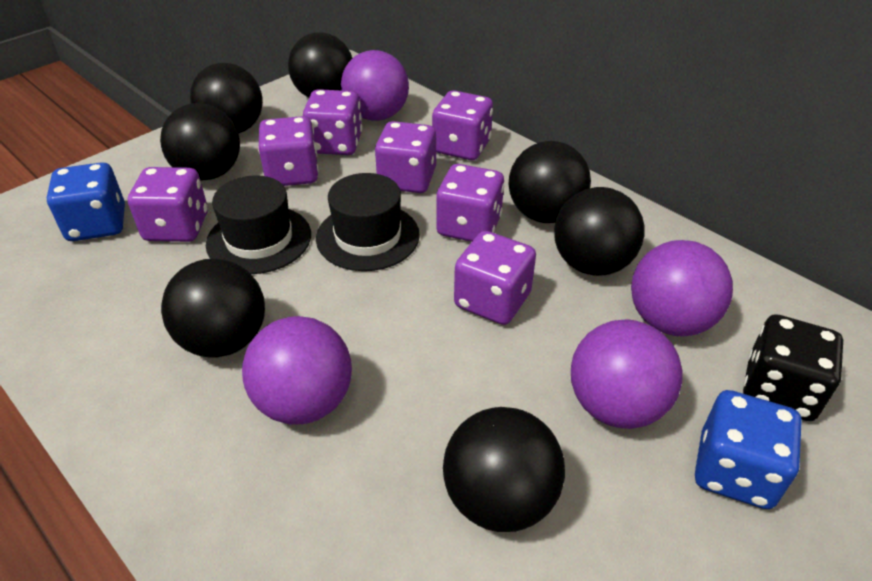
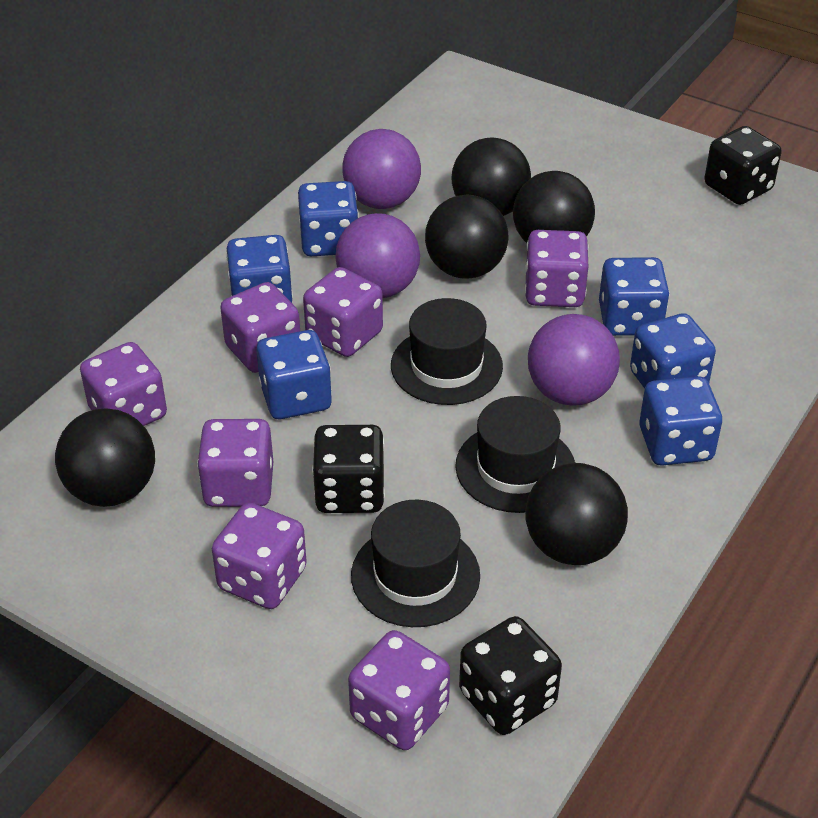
black ball: [160,103,240,180] [161,259,265,358] [190,63,263,133] [288,32,352,97] [443,407,565,532] [509,141,591,223] [554,187,645,276] = 7 -> [55,408,155,507] [425,195,508,279] [452,137,531,216] [513,171,595,243] [525,463,628,565] = 5
black dice: [743,314,843,421] = 1 -> [312,425,385,513] [459,616,562,735] [704,126,781,205] = 3
black hat: [206,175,311,274] [316,173,420,271] = 2 -> [351,500,480,627] [391,298,503,405] [455,396,575,513] = 3
blue dice: [47,162,125,241] [695,390,802,509] = 2 -> [226,235,293,303] [256,330,332,419] [298,181,359,256] [599,257,669,336] [630,313,716,389] [639,376,722,466] = 6
purple ball: [242,316,352,424] [341,50,409,121] [571,320,683,429] [631,240,733,336] = 4 -> [335,213,420,298] [342,129,421,209] [528,314,620,406] = 3

